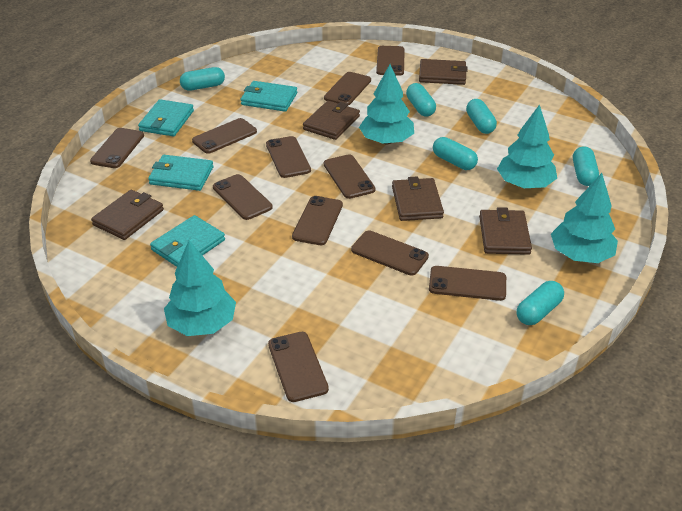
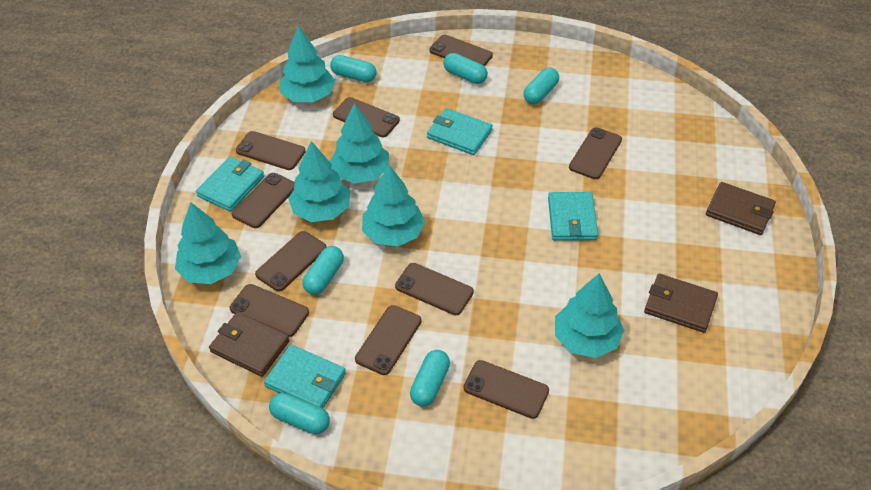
brown phone: [90,128,144,168] [192,118,257,154] [213,174,273,220] [266,136,311,178] [268,332,329,402] [292,196,343,245] [324,72,371,105] [324,154,375,199] [351,230,429,276] [376,46,405,76] [429,266,506,301] = 11 -> [230,284,309,337] [232,173,295,228] [236,131,306,170] [255,231,327,291] [333,97,400,137] [355,305,422,375] [395,263,474,315] [429,35,493,66] [464,360,549,419] [569,127,622,179] = 10
brown wallet: [91,190,164,240] [303,101,360,140] [392,176,444,221] [419,59,468,85] [479,207,532,255] = 5 -> [209,312,290,377] [644,274,718,333] [706,182,776,235] = 3
turquoise tree: [164,240,236,336] [359,64,414,144] [497,104,557,188] [551,173,618,263] = 4 -> [175,202,241,284] [279,26,335,102] [288,141,350,222] [330,103,389,183] [362,165,425,246] [555,273,624,358] = 6

